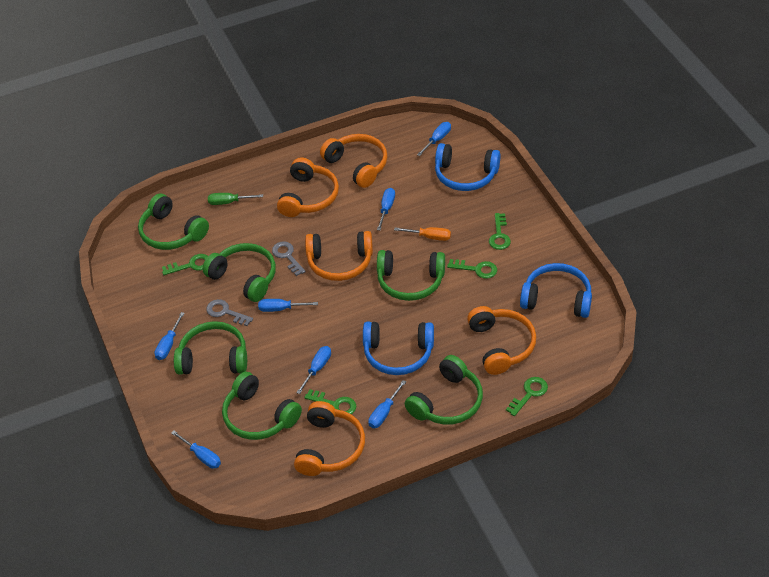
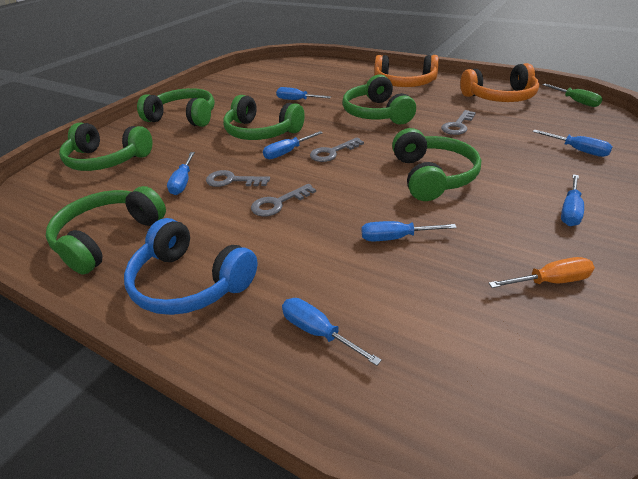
blue headphones: [363,322,434,375] [435,143,501,191] [520,263,592,318] = 3 -> [124,218,258,315] = 1
green key: [162,254,208,275] [304,389,356,414] [447,259,497,279] [489,213,511,250] [506,377,548,416] = 5 -> none = 0
grey key: [206,299,253,326] [272,241,306,276] = 2 -> [206,170,270,187] [251,184,316,217] [310,137,364,162] [441,110,476,135] = 4
orange headphones: [277,158,339,217] [294,401,365,476] [305,231,373,281] [320,134,388,188] [467,306,536,375] = 5 -> [374,55,439,87] [461,63,539,102] = 2

